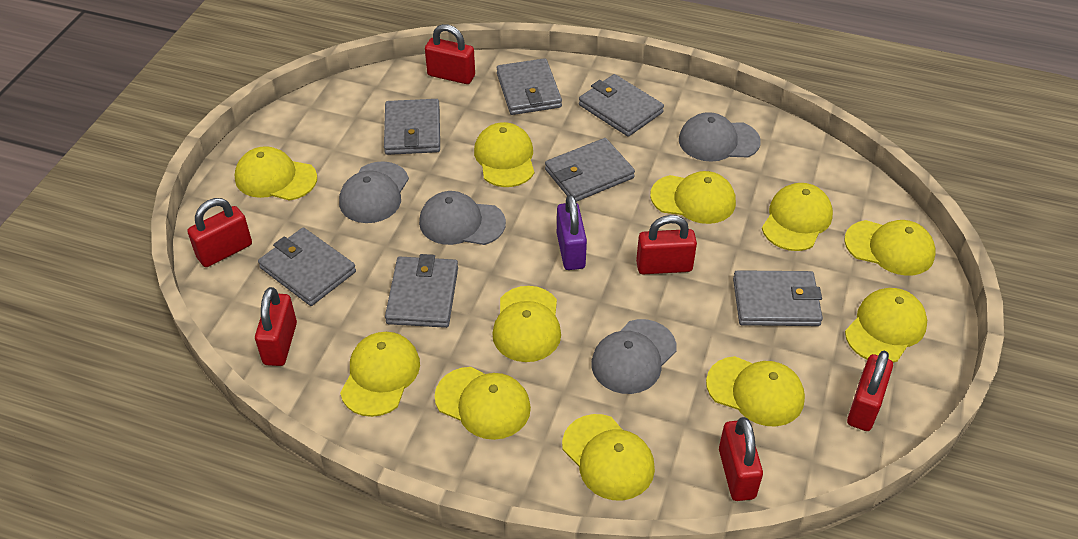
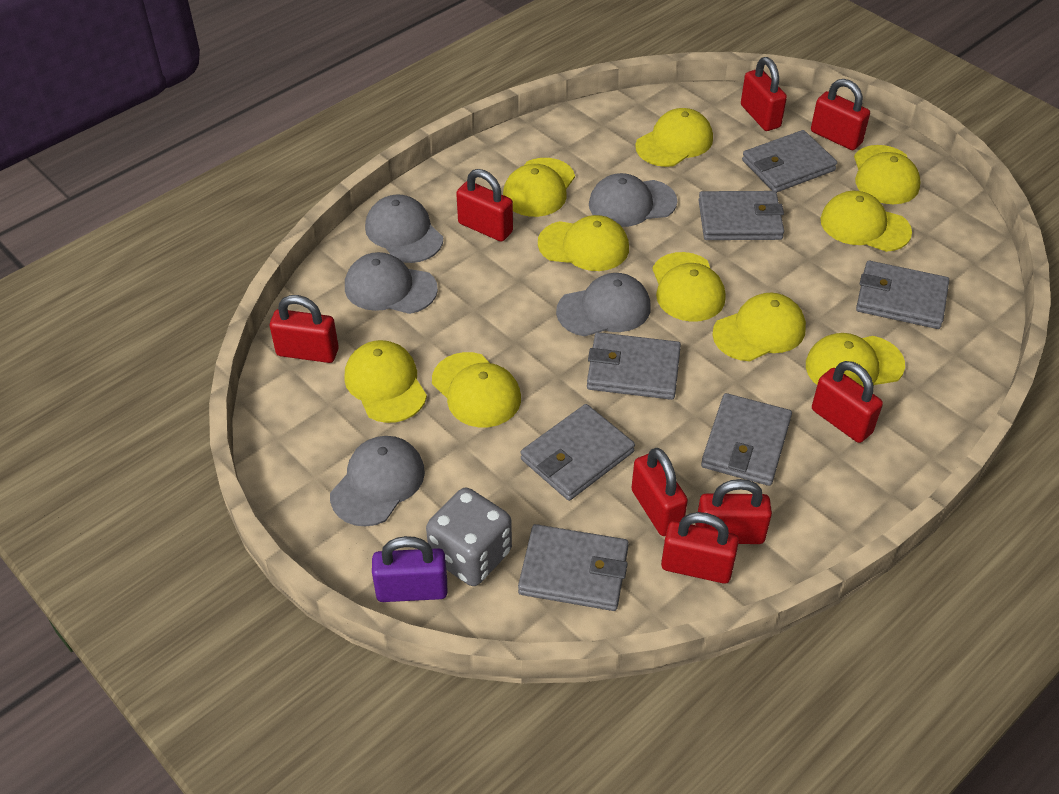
grey cap: [339,161,409,223] [419,191,506,245] [591,319,677,394] [679,112,761,162] = 4 -> [330,436,425,527] [345,252,438,314] [365,195,443,263] [556,273,651,336] [589,173,677,227] = 5
grey dice: none = 0 -> [426,488,512,586] = 1
red padlock: [187,198,252,267] [255,287,297,366] [425,24,475,84] [636,215,697,274] [719,417,763,501] [847,351,893,431] = 6 -> [270,295,339,363] [456,169,513,242] [631,448,688,536] [661,512,739,584] [695,479,772,544] [741,57,787,131] [811,79,870,150] [812,361,883,443] = 8
yellow cap: [235,146,317,201] [340,332,420,417] [435,367,531,440] [474,122,534,187] [492,286,561,362] [562,414,655,500] [650,171,736,224] [706,356,805,426] [762,183,833,251] [844,220,935,276] [845,288,927,362] = 11 -> [344,340,427,423] [432,352,521,427] [503,158,575,217] [538,215,629,271] [635,108,713,167] [652,252,726,322] [712,293,806,361] [806,333,905,387] [820,191,912,252] [854,145,920,204] = 10

